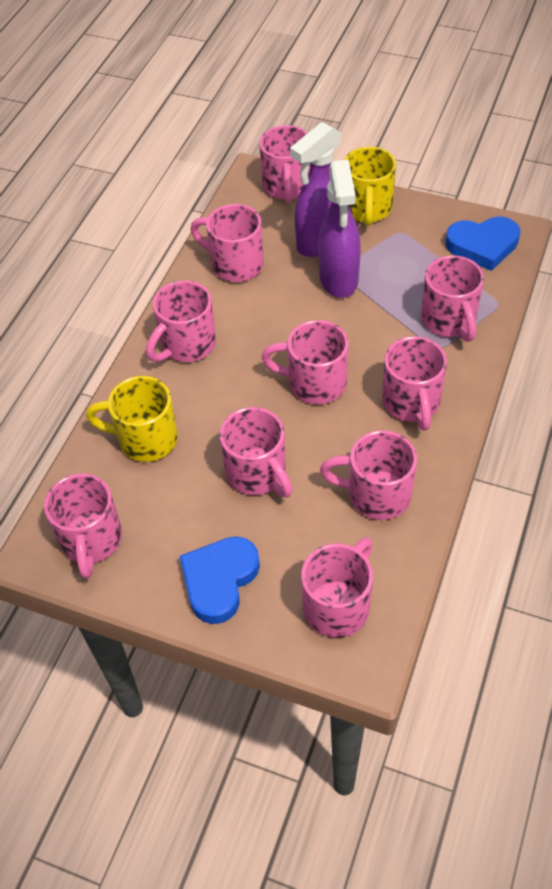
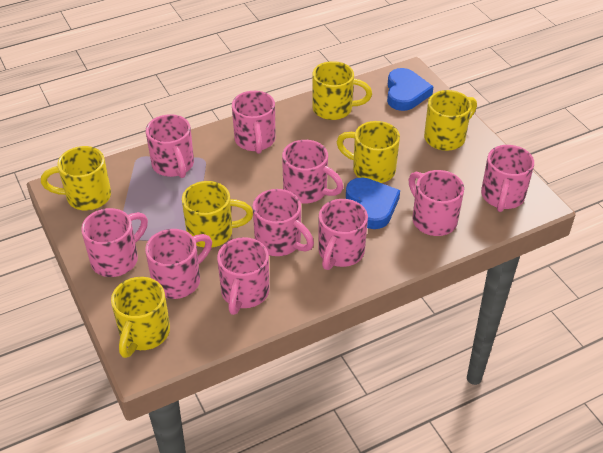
purple spray bottle: [290,122,342,257] [318,160,361,298] = 2 -> none = 0
yellow mug: [86,376,178,462] [344,147,396,226] = 2 -> [41,146,111,210] [111,277,170,358] [182,181,253,247] [312,61,372,120] [336,121,400,183] [424,90,477,151] = 6

